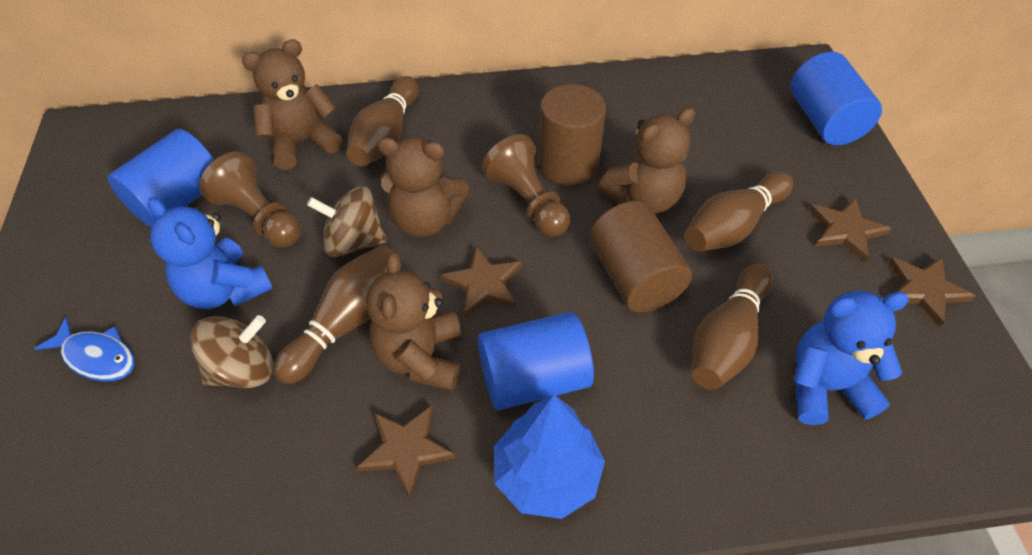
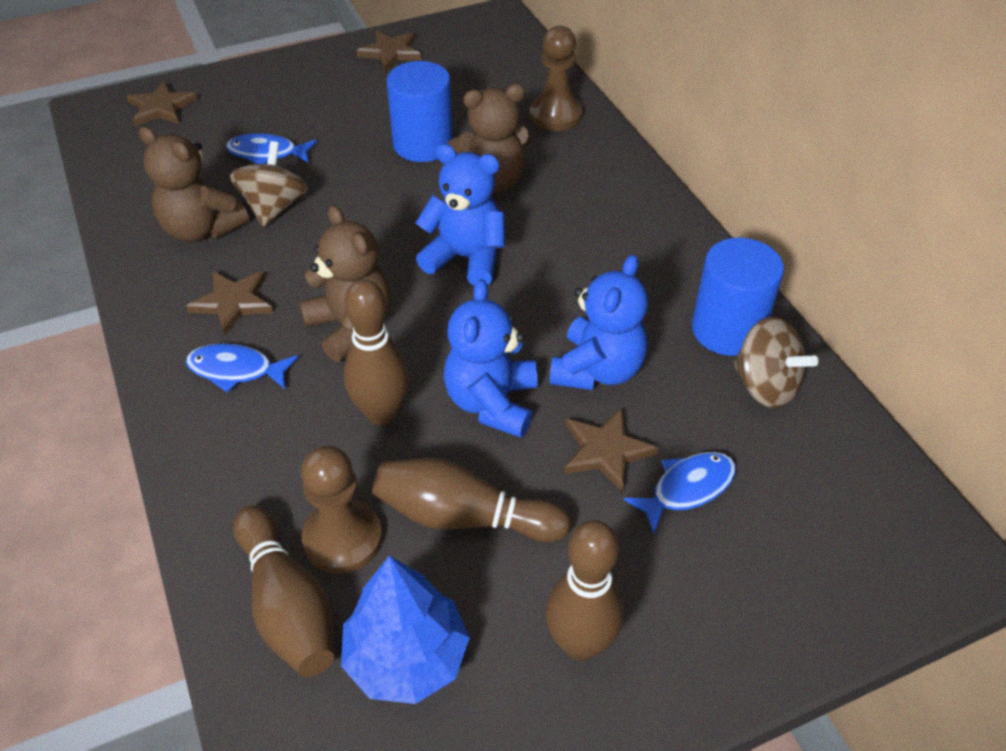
blue cylinder: [108,129,214,228] [478,312,594,410] [791,52,882,145] = 3 -> [386,61,453,162] [692,237,784,356] = 2
blue fish: [34,317,135,381] = 1 -> [186,343,298,392] [226,133,317,164] [624,452,736,533] = 3
blue teddy bear: [147,198,273,309] [794,291,909,425] = 2 -> [415,144,505,286] [444,279,538,438] [549,254,648,390] = 3
brown cylinder: [539,84,606,185] [590,201,692,312] = 2 -> none = 0
brown teddy bear: [242,39,343,170] [366,252,461,391] [377,137,469,237] [598,107,695,214] = 4 -> [139,126,249,242] [299,205,391,362] [447,84,532,193] = 3

